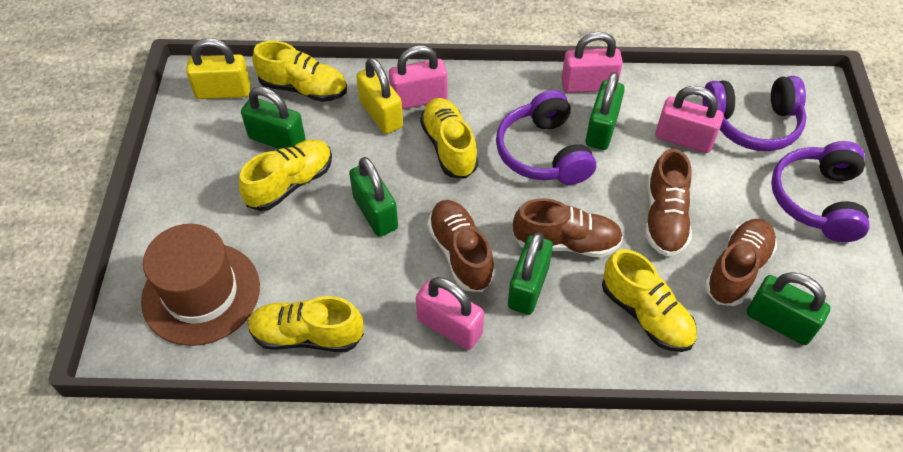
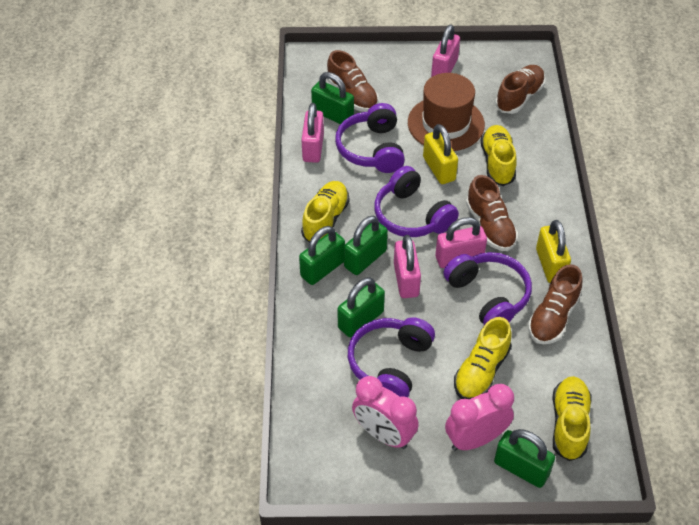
pink clock: none = 0 -> [352,376,419,449] [445,384,514,451] = 2
purple headphones: [496,90,596,185] [702,76,806,151] [771,141,870,242] = 3 -> [335,103,405,173] [348,317,435,397] [374,166,459,237] [443,252,532,325] = 4
yellow shoe: [239,140,332,211] [248,296,364,352] [252,41,347,102] [420,98,478,179] [602,249,697,352] = 5 -> [301,181,349,242] [454,317,512,399] [481,125,517,186] [552,376,592,461] = 4

